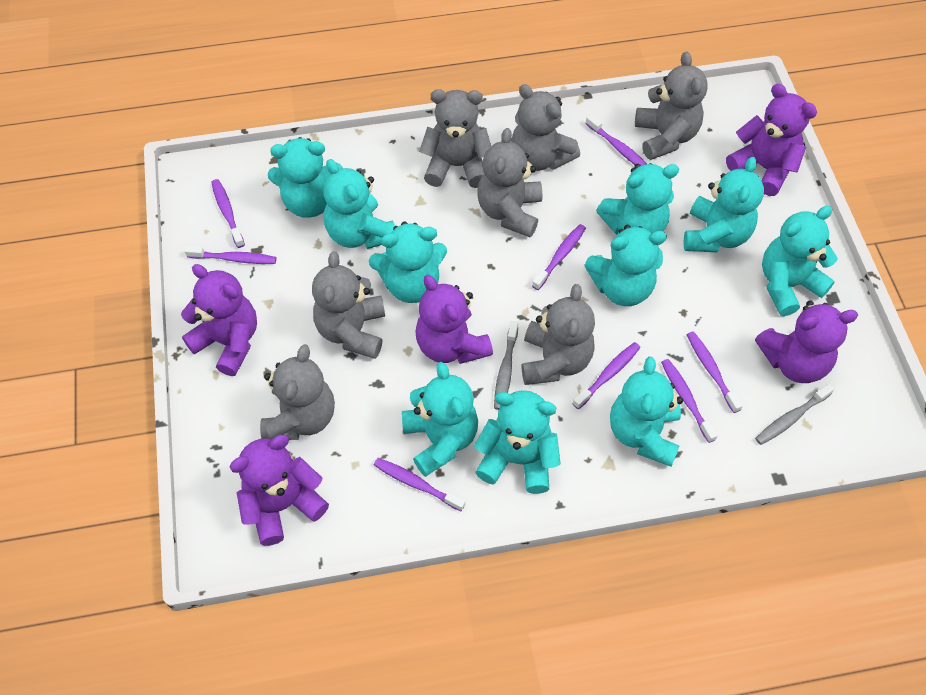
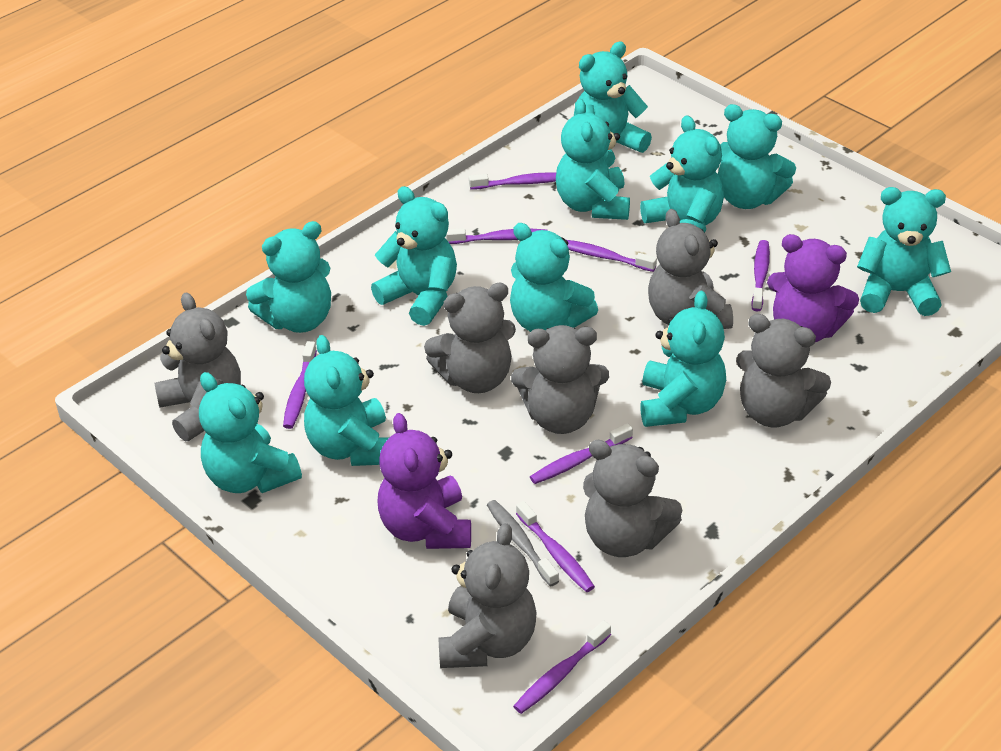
grey toothbrush: [494,321,518,410] [755,383,835,445] = 2 -> [487,500,559,587] = 1
purple teddy bear: [181,264,257,376] [230,435,329,546] [415,275,493,364] [726,84,817,196] [755,300,858,383] = 5 -> [377,413,471,549] [767,234,859,342] = 2
turquoise teddy bear: [268,137,343,218] [323,159,395,249] [369,221,447,303] [402,362,478,477] [474,390,560,494] [584,225,667,306] [596,163,679,234] [610,357,683,467] [683,157,764,252] [762,206,838,316] = 10 -> [199,372,302,493] [246,221,331,333] [304,335,389,466] [371,186,457,326] [510,223,598,332] [556,99,630,220] [574,42,652,168] [640,115,724,232] [640,291,726,427] [718,104,796,209] [857,187,951,316] = 11

